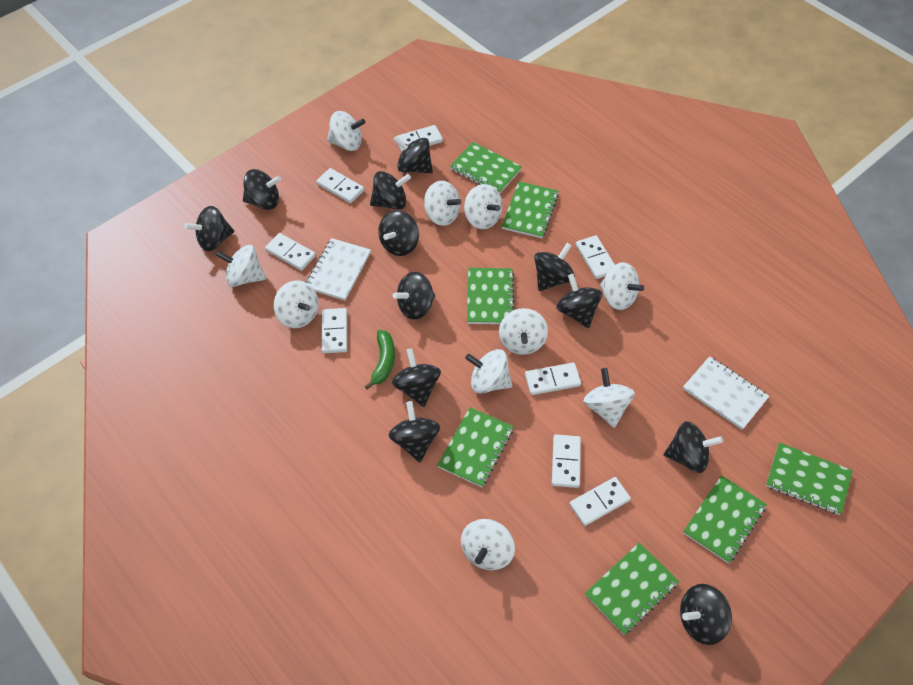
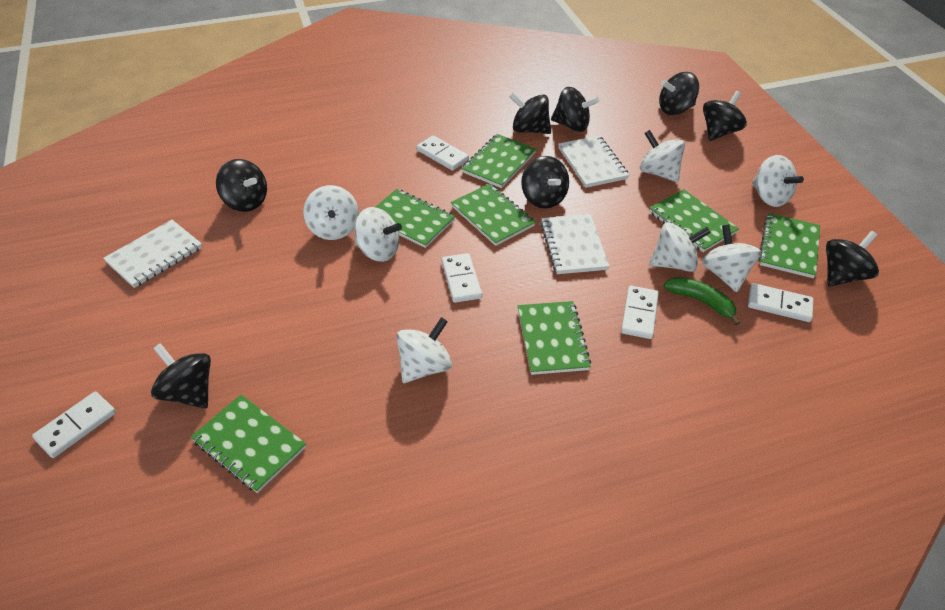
black spinning top: [184,206,234,251] [243,169,281,210] [370,171,411,210] [378,210,419,256] [388,401,440,462] [392,348,441,407] [393,136,433,173] [393,272,435,320] [534,243,575,291] [556,274,602,328] [664,421,723,473] [680,584,732,645] = 12 -> [151,343,211,409] [216,159,267,212] [509,93,551,134] [521,156,569,209] [551,87,599,132] [659,72,699,115] [703,91,747,141] [826,231,879,287] = 8
white domino: [265,233,316,271] [316,168,364,203] [321,308,347,353] [397,125,443,152] [525,363,581,395] [552,435,581,488] [570,477,631,526] [576,235,615,279] = 8 -> [32,391,116,458] [416,135,469,171] [442,253,482,303] [621,286,659,339] [748,283,813,322] = 5
white notebook: [305,238,371,301] [683,356,769,430] = 2 -> [103,220,202,288] [540,214,609,274] [558,135,629,188] = 3
white spinning top: [215,245,266,287] [274,280,318,328] [327,111,365,151] [424,181,461,226] [461,519,515,570] [464,184,502,229] [465,349,512,394] [499,308,548,355] [584,368,635,428] [600,262,644,310] = 10 -> [303,185,359,240] [354,207,402,262] [396,317,452,383] [640,130,685,182] [649,222,711,272] [702,225,761,292] [752,155,804,207] = 7

